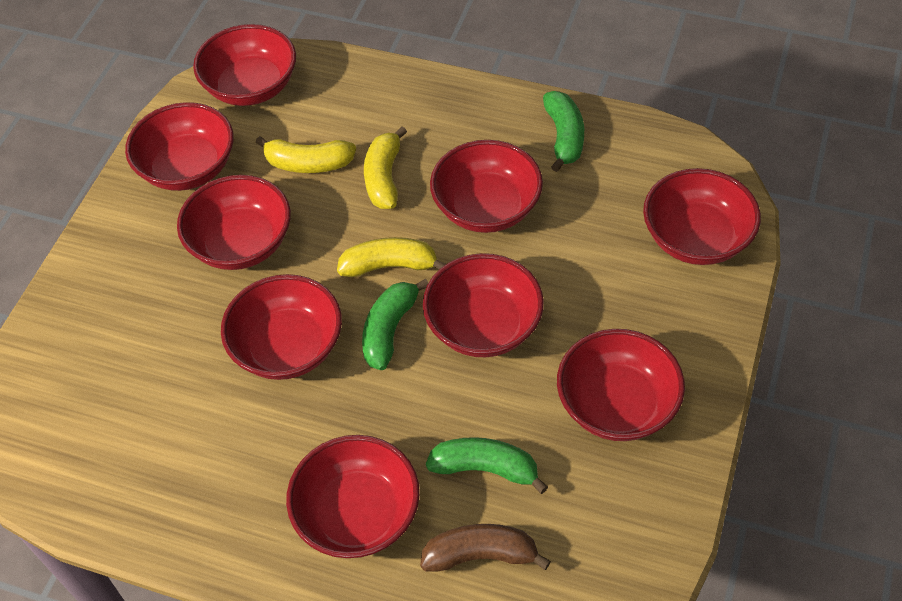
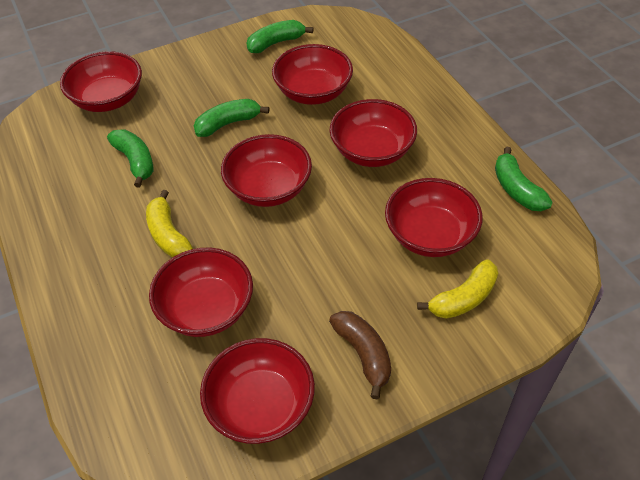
green banana: [362,278,428,370] [426,437,548,494] [543,91,584,172] = 3 -> [107,129,154,187] [194,99,269,137] [247,20,313,53] [495,147,553,211] = 4
red bowl: [125,102,234,191] [177,175,291,270] [193,24,296,106] [221,274,342,380] [286,435,420,558] [423,253,544,357] [430,140,543,233] [557,329,685,441] [643,168,761,265] = 9 -> [60,51,142,112] [149,248,253,337] [200,338,315,444] [221,134,312,207] [272,44,353,105] [330,99,417,167] [385,178,483,257] = 7
yellow banana: [255,136,356,173] [337,237,446,277] [364,127,407,209] = 3 -> [146,190,193,257] [417,259,498,319] = 2

